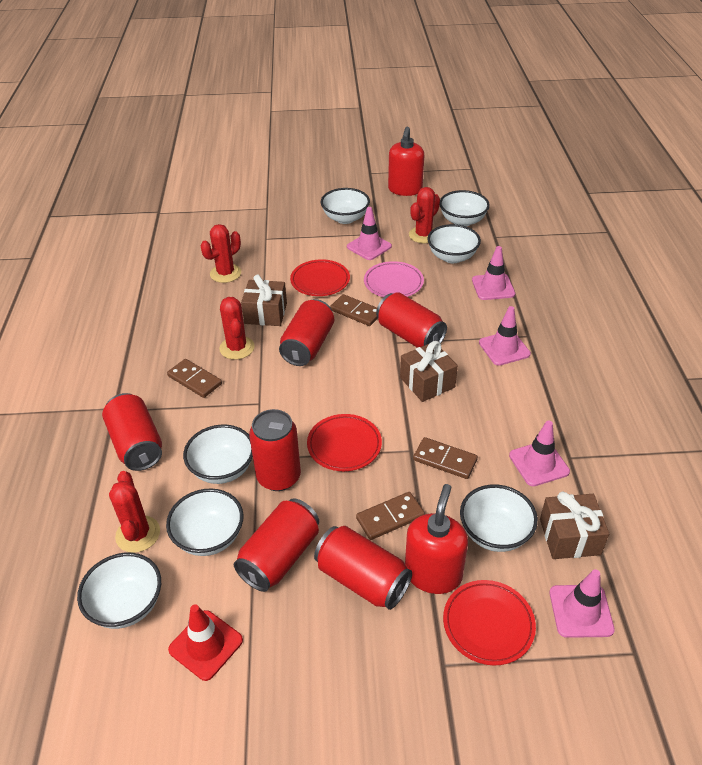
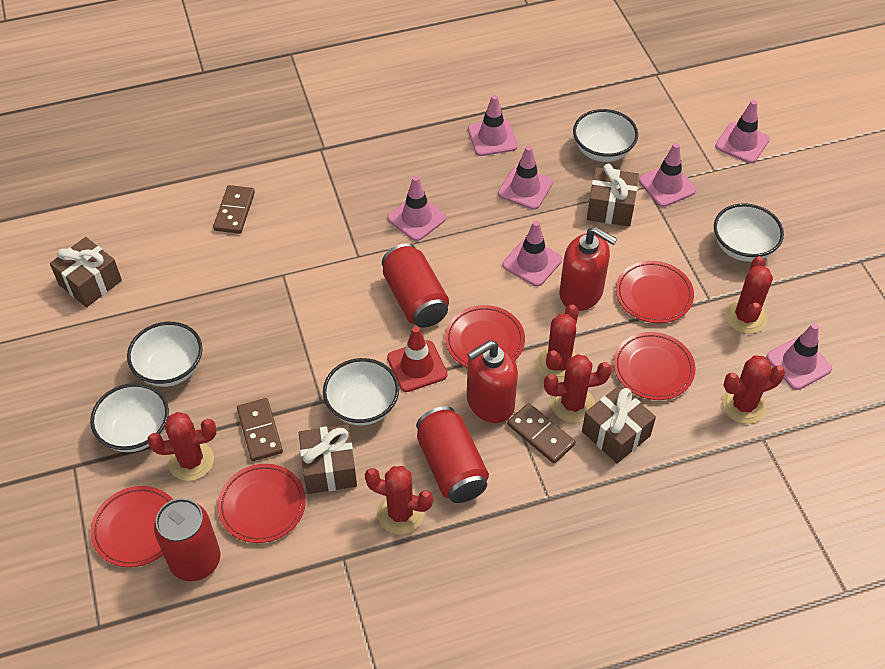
brown domino: [167,359,222,398] [330,294,378,326] [356,492,425,540] [413,437,478,479] = 4 -> [213,185,255,234] [237,398,283,461] [507,403,576,463] = 3
brown gift: [241,275,287,326] [400,341,458,402] [540,491,609,559] = 3 -> [50,237,122,307] [299,424,357,494] [582,385,656,463] [587,164,639,227] = 4
pink plate: [364,261,424,297] = 1 -> none = 0
pink traffic cone: [347,207,392,260] [472,246,515,300] [479,306,531,366] [509,420,570,486] [550,569,615,638] = 5 -> [387,176,446,241] [468,95,518,156] [498,146,553,210] [503,221,562,286] [639,143,696,207] [715,100,770,163] [766,323,832,390] = 7
red cactus: [109,471,160,553] [200,224,241,283] [219,297,255,360] [409,187,440,243] = 4 -> [147,412,216,481] [364,466,433,534] [537,304,579,382] [544,354,612,423] [722,355,785,424] [725,256,773,334] = 6
red can: [102,393,162,471] [234,499,319,592] [249,409,301,491] [279,299,334,366] [314,526,412,610] [376,292,447,348] = 6 -> [154,498,220,581] [382,243,449,328] [416,406,489,503] = 3
red plate: [290,259,350,296] [307,414,382,471] [443,580,536,665] = 3 -> [91,486,173,567] [217,464,306,543] [445,305,525,367] [613,332,696,400] [616,261,694,323] = 5
white bowl: [77,553,161,629] [166,488,244,556] [183,425,253,484] [321,188,370,224] [427,224,481,263] [440,190,490,226] [460,484,538,552] = 7 -> [90,383,169,452] [127,322,202,387] [323,358,399,426] [573,109,638,162] [714,203,784,262] = 5

